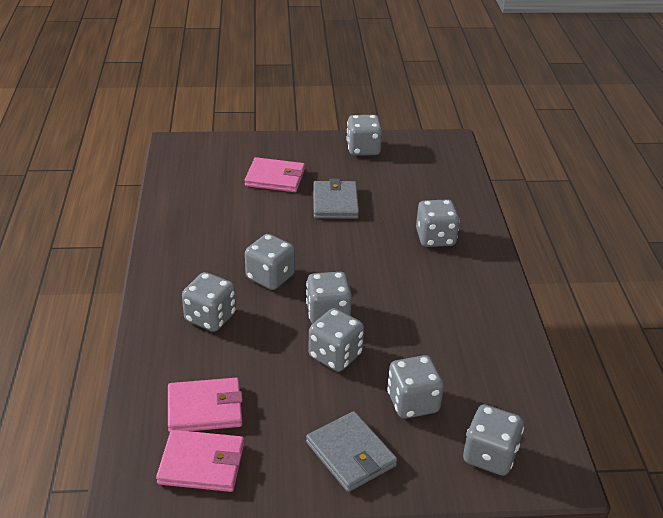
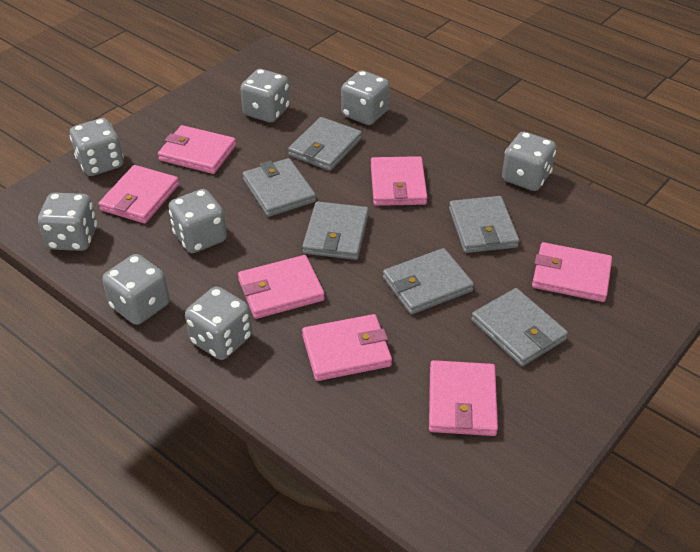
grey wallet: [306,411,397,492] [313,179,359,219] = 2 -> [243,158,316,217] [288,117,362,171] [302,201,369,260] [383,248,474,315] [449,196,519,253] [471,288,568,366] = 6
pink wallet: [156,430,244,492] [168,378,243,433] [245,157,305,192] = 3 -> [99,165,179,224] [158,125,236,174] [238,255,325,319] [302,314,392,381] [371,156,427,206] [429,360,498,436] [532,242,612,302] = 7

